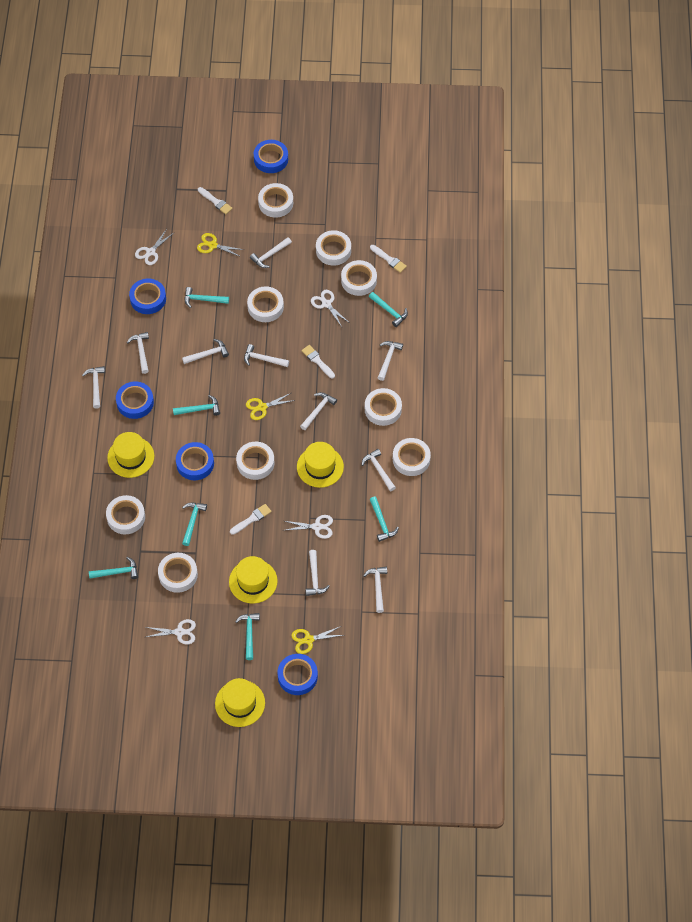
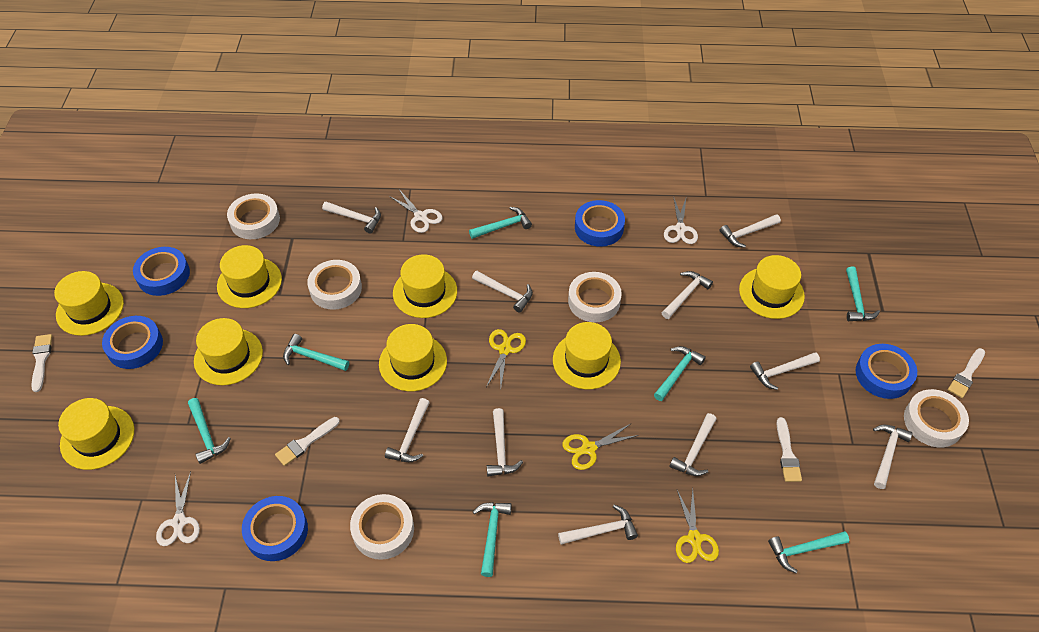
white scissors: [135,230,174,265] [146,619,196,644] [283,515,333,539] [311,290,348,327] = 4 -> [156,472,200,546] [389,191,443,233] [664,196,698,244] = 3
white tape: [106,495,145,535] [158,553,198,593] [236,442,274,480] [247,287,284,322] [258,183,293,217] [316,230,351,266] [341,260,377,296] [365,388,402,426] [393,438,431,476] = 9 -> [227,193,280,239] [307,260,362,310] [350,494,414,560] [568,272,622,322] [904,389,969,447] = 5
yellow hat: [107,432,154,478] [215,678,265,727] [229,556,278,604] [297,442,344,488] = 4 -> [54,271,124,336] [58,398,134,470] [194,318,263,385] [217,245,282,308] [379,324,447,391] [393,254,457,318] [553,322,621,389] [739,255,805,319] = 8

